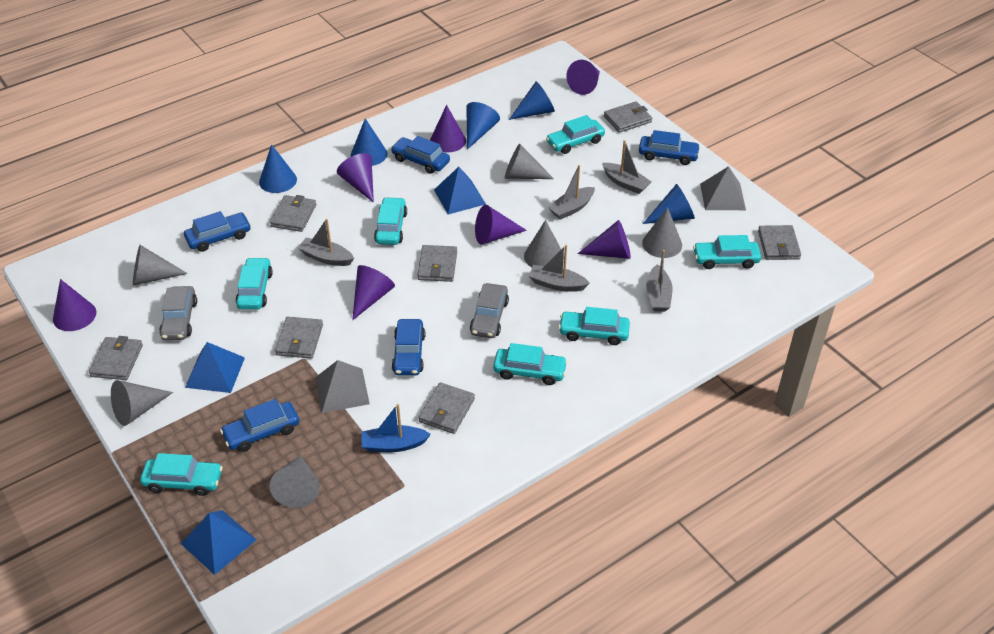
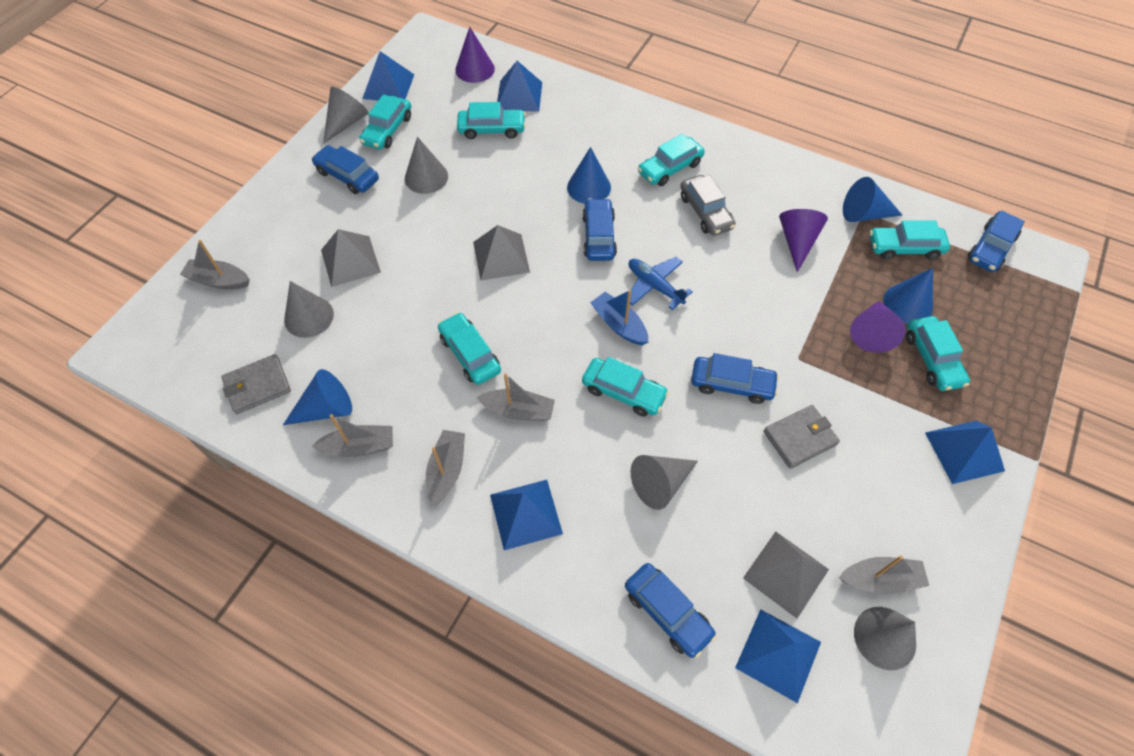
blue cone: [259,144,297,193] [351,118,387,166] [466,102,500,149] [509,81,555,120] [643,184,695,224] = 5 -> [283,369,352,425] [567,147,611,204] [843,177,902,222] [883,268,933,324] = 4
blue plane: none = 0 -> [629,257,693,310] = 1
blue pyramid: [181,510,256,575] [185,342,245,393] [434,167,486,214] = 3 -> [362,51,414,100] [490,480,563,550] [497,61,542,112] [735,609,821,703] [925,421,1005,484] = 5
grey car: [159,286,197,340] [470,283,509,338] = 2 -> [680,175,736,236] = 1
grey cone: [111,380,173,426] [133,245,188,285] [270,455,320,508] [505,144,554,179] [524,220,564,267] [642,207,682,258] = 6 -> [284,281,334,338] [323,87,368,144] [405,137,448,194] [631,455,698,510] [854,607,916,670] = 5
grey pyramid: [315,360,370,413] [700,166,746,210] = 2 -> [321,229,381,287] [473,225,530,280] [743,531,829,618] = 3
grey wallet: [89,336,143,380] [270,195,316,232] [275,317,323,359] [417,245,457,282] [418,382,475,434] [604,101,652,133] [758,225,801,260] = 7 -> [221,354,291,414] [764,405,840,469] = 2
purple cone: [53,279,96,331] [337,153,374,203] [352,265,395,320] [430,105,466,152] [475,205,527,244] [567,60,600,95] [578,220,631,259] = 7 -> [455,27,495,83] [779,209,828,272] [850,301,906,353] = 3

